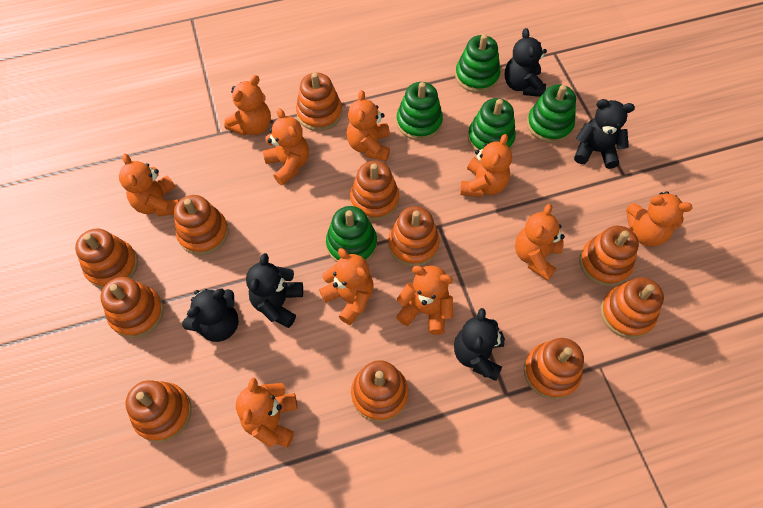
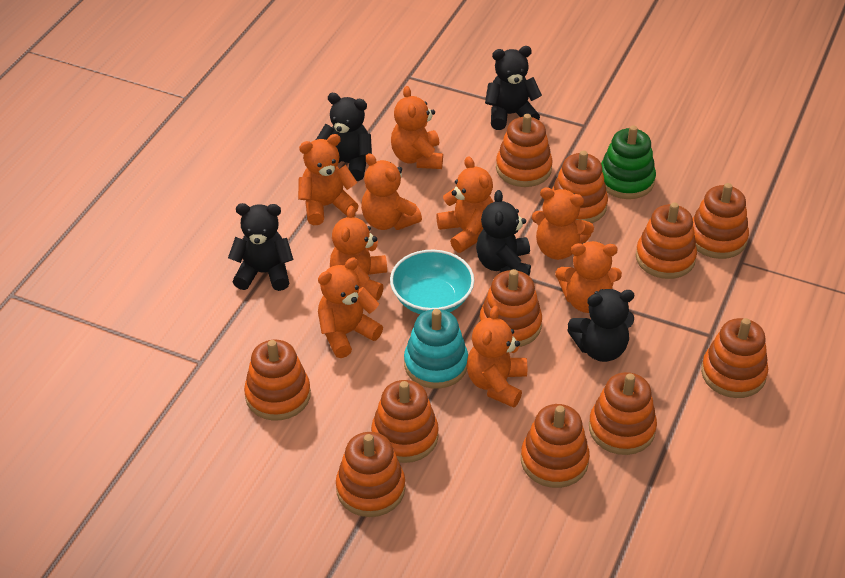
green stacking toy: [326,206,377,262] [396,82,443,141] [455,34,500,93] [468,98,516,151] [527,84,576,143] = 5 -> [601,125,656,199] = 1
orange teddy bear: [119,154,179,216] [224,75,271,136] [236,378,297,448] [263,108,309,186] [319,248,373,325] [346,90,390,161] [396,266,453,335] [460,134,512,197] [515,204,565,281] [626,191,693,247] = 10 -> [298,134,358,225] [318,258,383,358] [330,206,387,300] [361,153,422,230] [391,86,443,169] [436,156,493,253] [467,306,527,408] [532,187,594,260] [555,241,622,313] = 9
turquoise bowl: none = 0 -> [390,250,474,314] = 1
turquoise stacking toy: none = 0 -> [404,309,468,389] = 1

